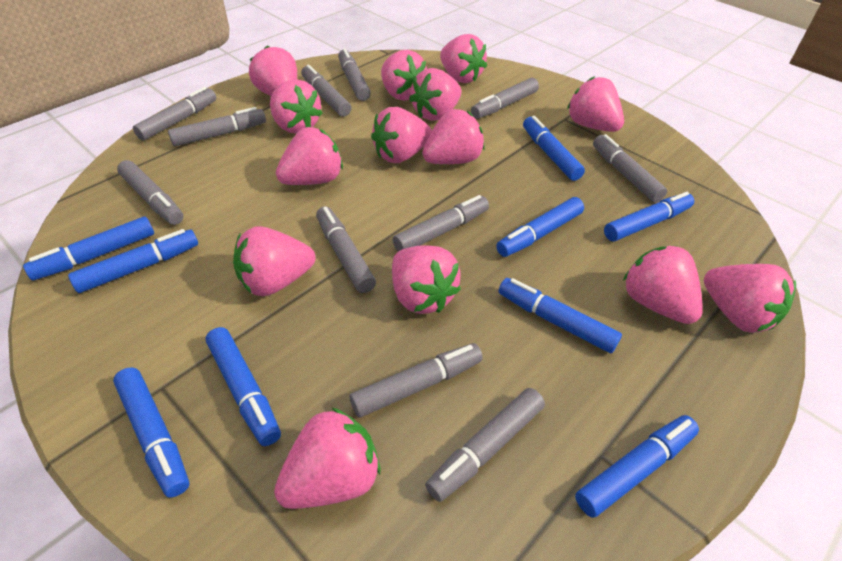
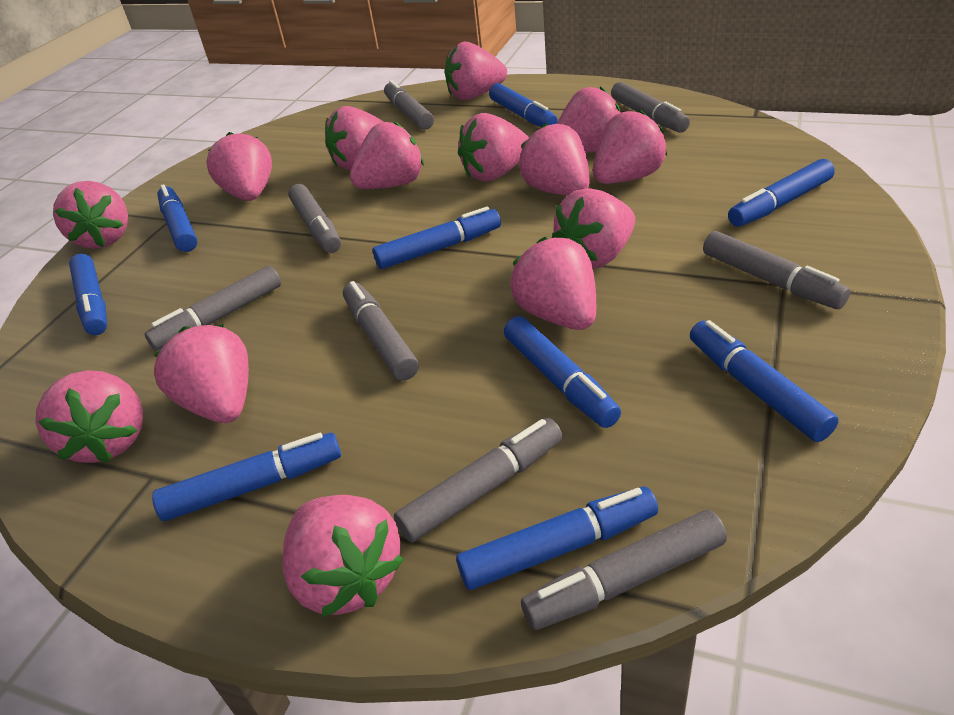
grey marker: [117,160,184,225] [133,87,216,141] [168,107,266,146] [301,64,352,116] [316,206,376,293] [338,48,371,101] [350,343,483,417] [393,195,489,251] [425,388,545,502] [471,78,539,119] [593,134,667,202] = 11 -> [144,265,281,351] [288,184,341,253] [343,281,419,381] [384,80,434,130] [394,418,563,543] [521,510,727,630] [611,82,690,133] [703,231,851,309] = 8

